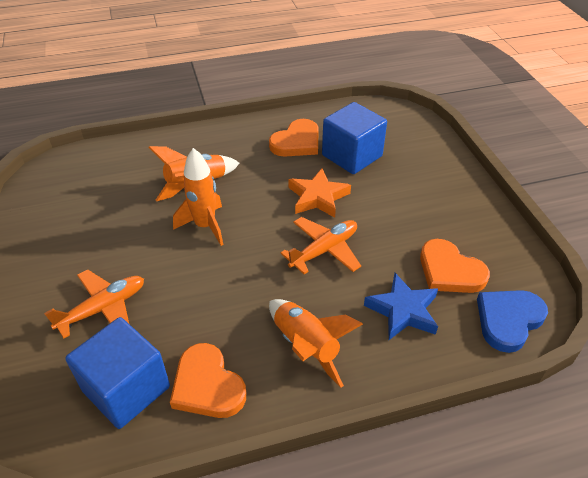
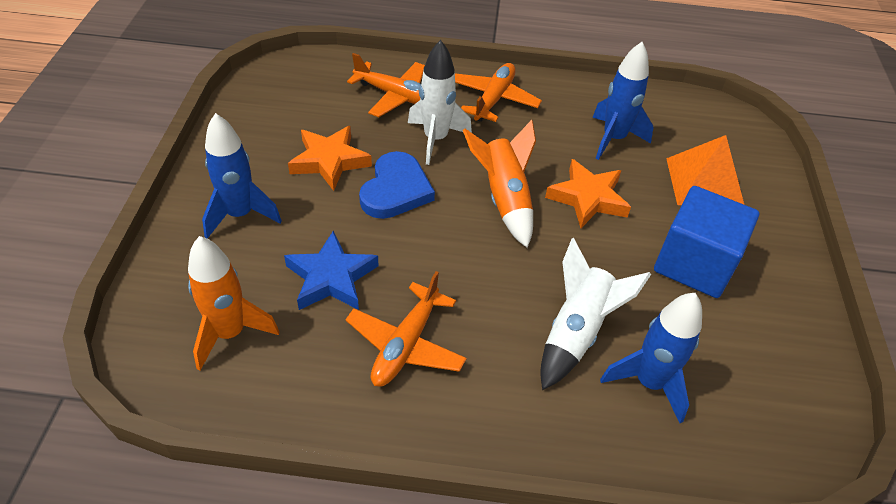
blue cube: [65,317,170,429] [322,102,387,174] = 2 -> [654,186,759,298] = 1
blue rocket: none = 0 -> [202,113,282,239] [592,42,653,160] [600,293,702,423] = 3
orange heart: [170,343,246,418] [269,119,319,157] [420,239,490,293] = 3 -> none = 0
orange plane: [44,269,144,339] [281,217,361,274] = 2 -> [345,271,467,387] [347,53,425,117] [455,63,542,122] = 3
orange pyramid: none = 0 -> [666,135,744,205] = 1
orange rocket: [149,146,239,201] [173,148,224,246] [269,299,363,388] = 3 -> [188,236,279,371] [463,120,536,248] = 2
orange star: [289,168,351,218] = 1 -> [288,126,372,191] [545,159,631,228] = 2
white rocket: none = 0 -> [408,40,472,165] [541,238,651,390] = 2

